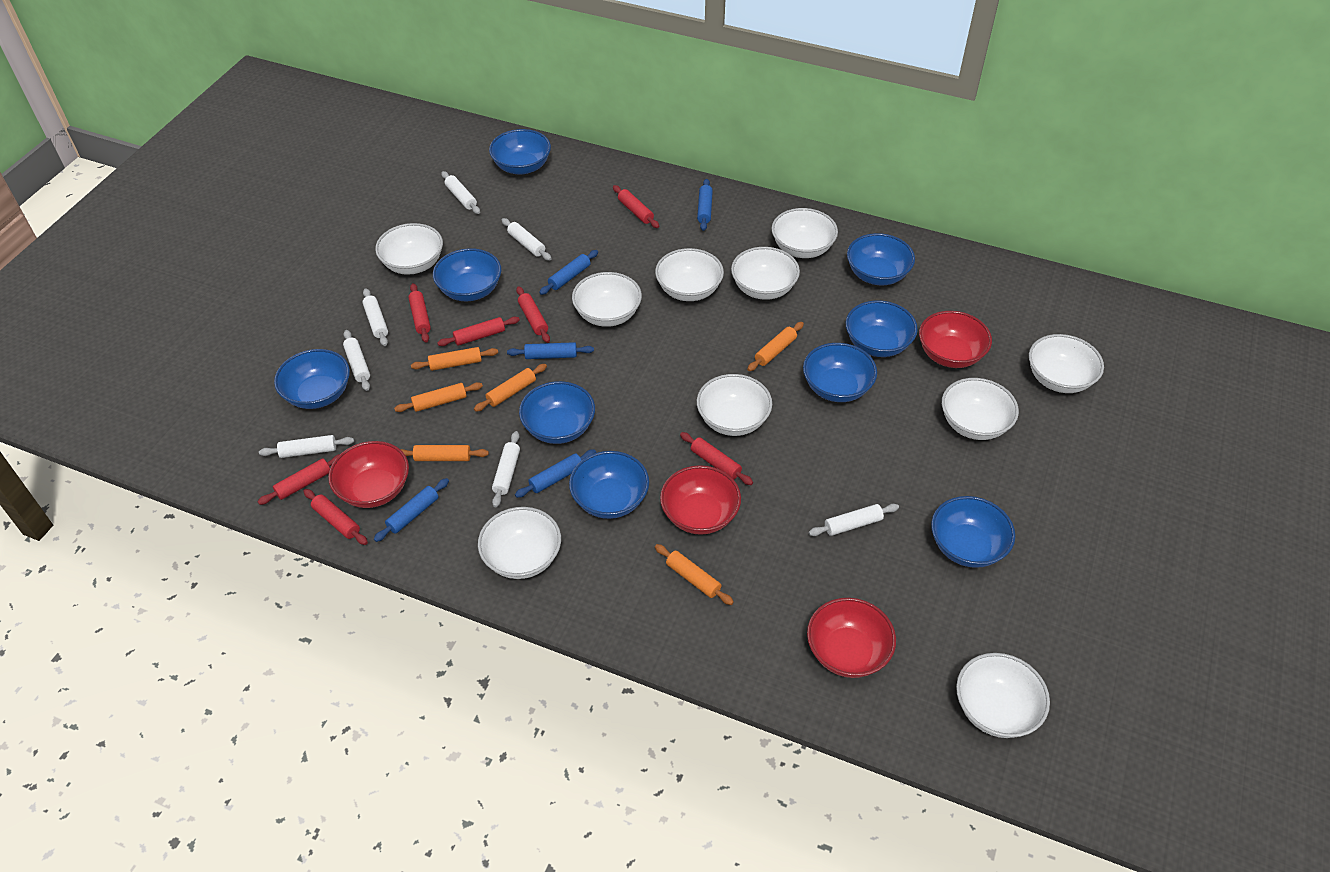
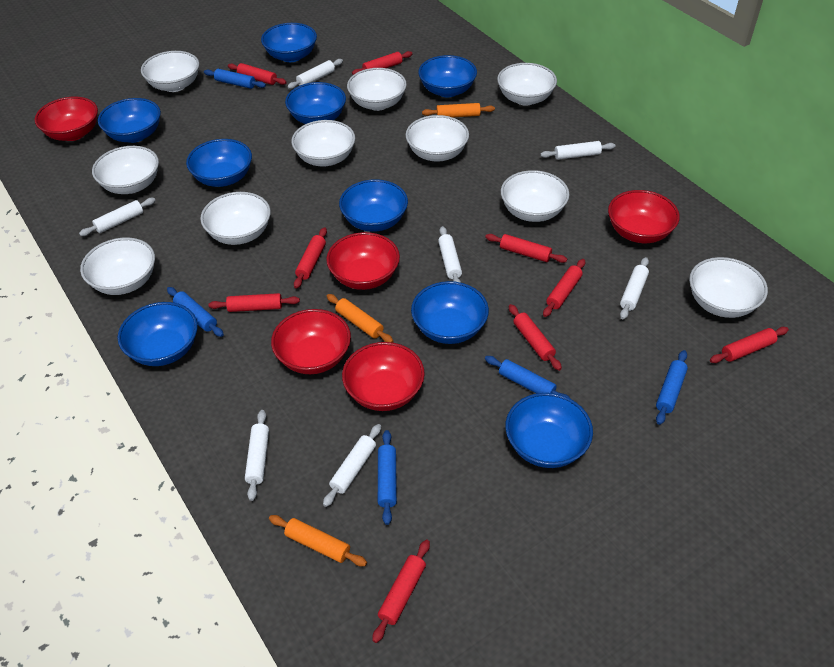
orange rolling pin: [394,382,483,412] [400,445,489,461] [411,347,498,371] [474,364,547,412] [655,544,734,605] [747,322,804,371] = 6 -> [269,515,367,566] [327,294,393,342] [422,103,495,117] = 3
red bowl: [328,441,409,508] [660,465,741,535] [807,598,896,678] [919,311,992,368] = 4 -> [34,97,98,141] [271,309,351,374] [326,232,400,290] [342,342,425,411] [608,190,680,243] = 5
red rolling pin: [257,454,340,505] [303,489,368,545] [408,283,431,343] [437,317,520,346] [516,286,550,343] [613,185,659,228] [680,432,753,485] = 7 -> [208,293,300,312] [228,63,287,85] [294,227,327,289] [352,51,412,75] [372,540,430,643] [485,234,567,263] [509,304,562,371] [543,259,585,317] [710,327,789,363] = 9

